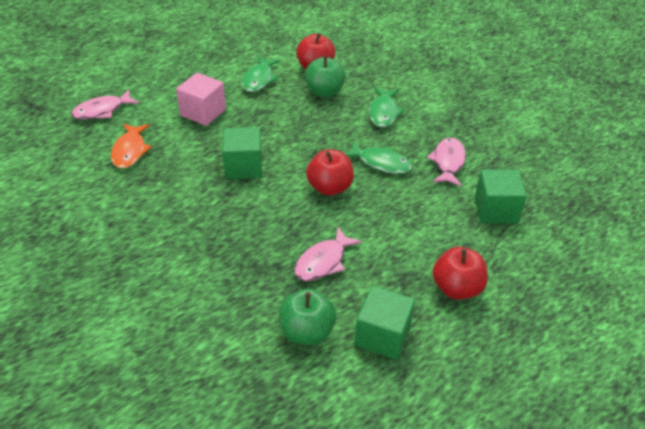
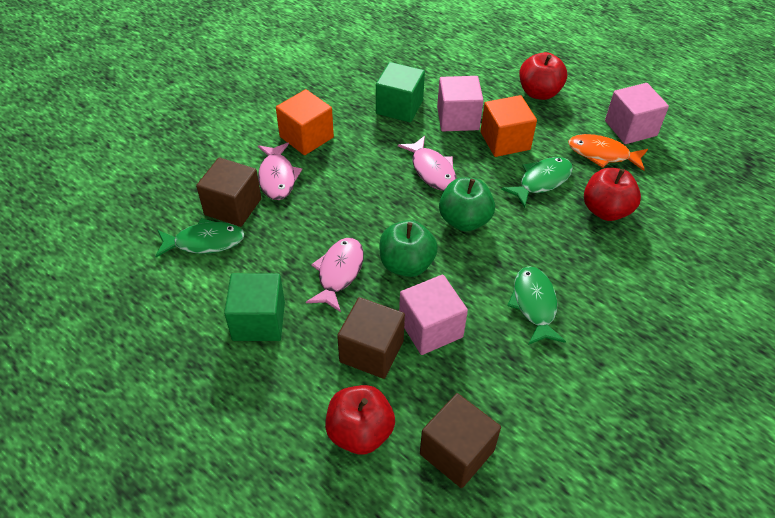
brown cube: none = 0 -> [196,158,261,227] [337,297,405,379] [420,393,501,488] = 3
green cube: [222,127,262,179] [355,286,415,360] [475,169,527,223] = 3 -> [224,273,285,341] [376,62,425,122] = 2
orange cube: none = 0 -> [276,89,334,155] [481,95,537,157] = 2
pink cube: [176,73,226,126] = 1 -> [399,275,468,355] [437,76,484,131] [605,83,669,144] = 3

